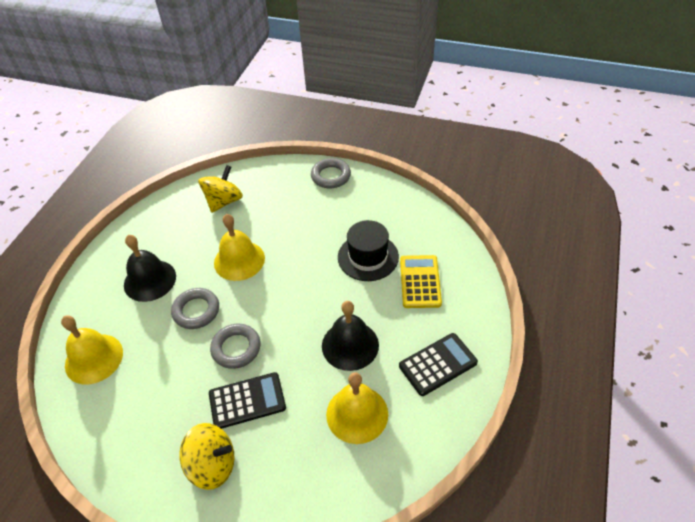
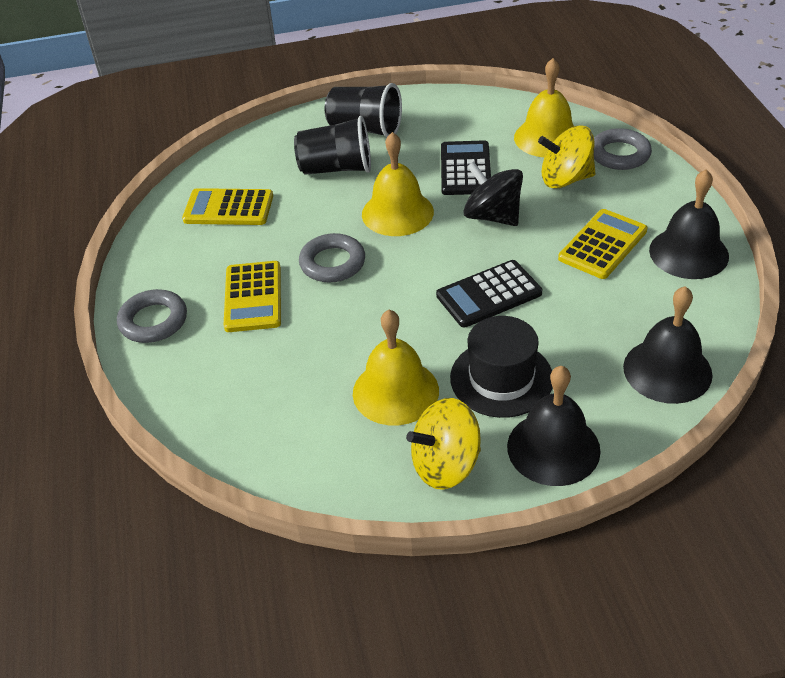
black bell: [124,235,176,302] [322,301,379,371] = 2 -> [507,366,601,486] [623,286,713,404] [649,169,729,279] = 3
black cup: none = 0 -> [294,116,371,175] [325,83,402,138] = 2
black spinning top: none = 0 -> [463,161,523,226] = 1
yellow calculator: [400,255,442,308] = 1 -> [182,188,273,225] [224,261,281,332] [558,209,647,279] = 3

